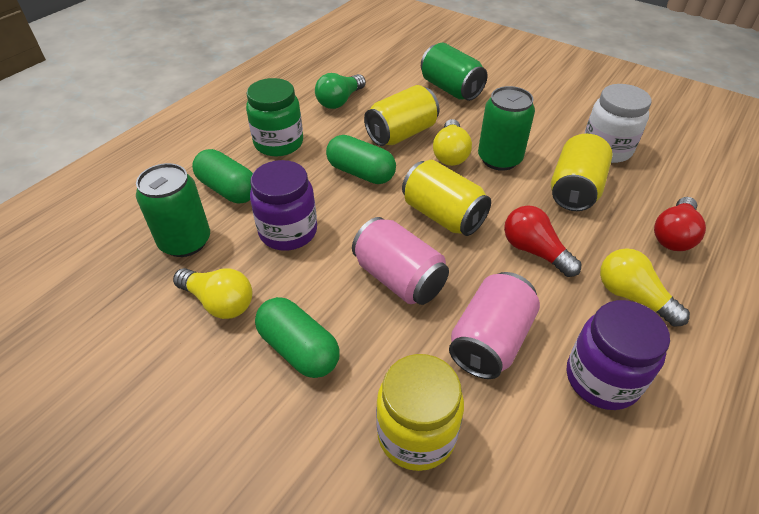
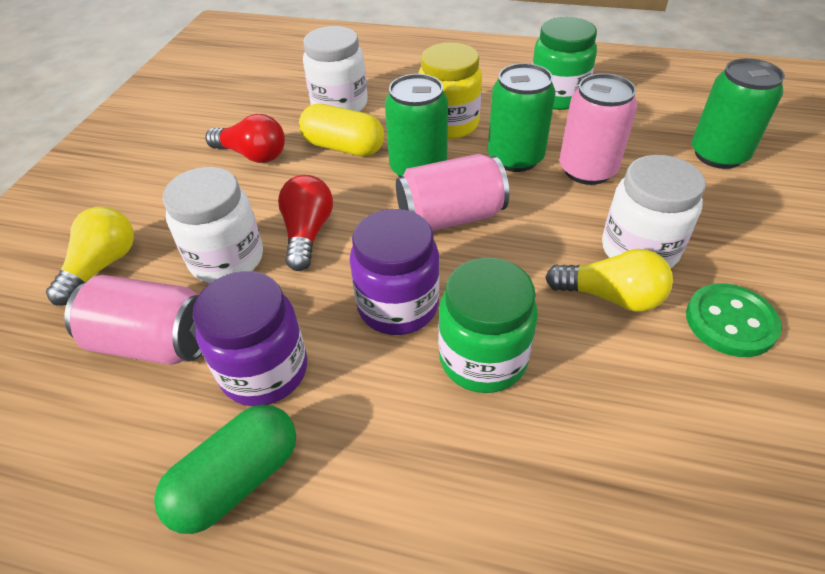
green button: none = 0 -> [686,283,782,357] = 1
green capsule: [192,149,253,203] [255,297,340,378] [326,135,396,184] = 3 -> [154,404,296,534] = 1
green jar: [246,78,303,156] = 1 -> [438,258,538,393] [532,17,597,110] = 2
green light bulb: [315,73,366,109] = 1 -> none = 0
pink can: [352,217,449,305] [449,272,540,379] = 2 -> [64,275,202,365] [396,154,509,231] [560,73,637,185] = 3
white jar: [584,84,652,163] = 1 -> [162,167,263,283] [303,26,368,112] [602,155,706,269] = 3
yellow can: [364,85,440,146] [402,160,491,236] [551,134,613,211] = 3 -> none = 0
yellow capsule: none = 0 -> [299,104,384,156] = 1
yellow light bulb: [173,268,253,319] [433,119,472,166] [600,248,690,327] = 3 -> [46,207,134,306] [545,249,673,311] = 2

